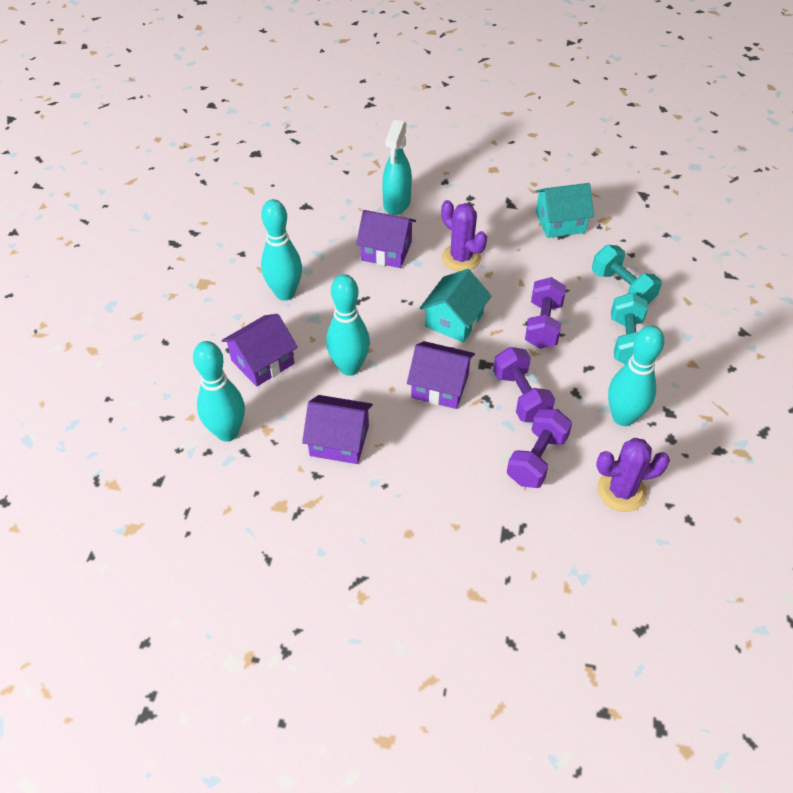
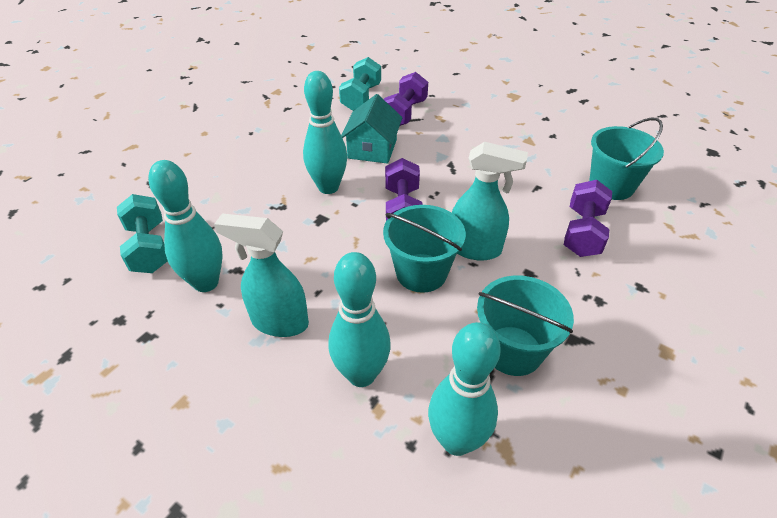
purple cactus: [441,200,487,271] [596,438,670,512] = 2 -> none = 0
purple house: [221,314,298,387] [302,395,373,464] [356,210,416,268] [407,341,475,409] = 4 -> none = 0
turquoise bucket: none = 0 -> [383,205,466,293] [477,275,574,376] [589,118,664,200] = 3
turquoise house: [420,269,491,342] [535,183,594,238] = 2 -> [341,94,402,164] = 1
turquoise spray bottle: [382,120,412,215] = 1 -> [214,213,309,337] [452,142,528,261] = 2

